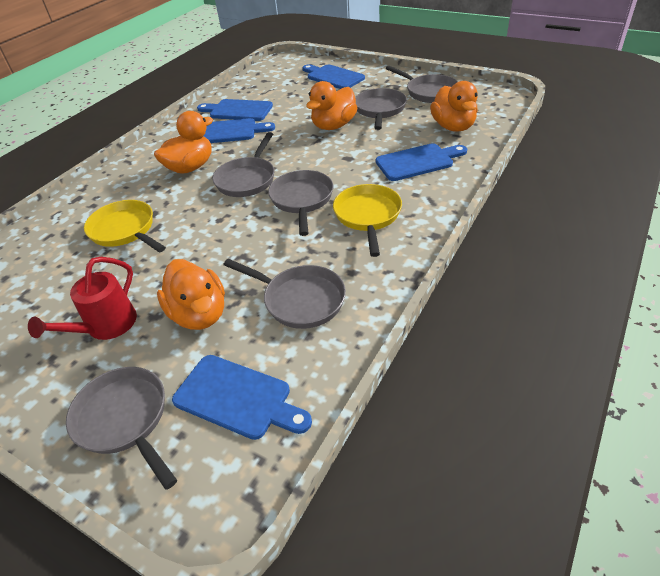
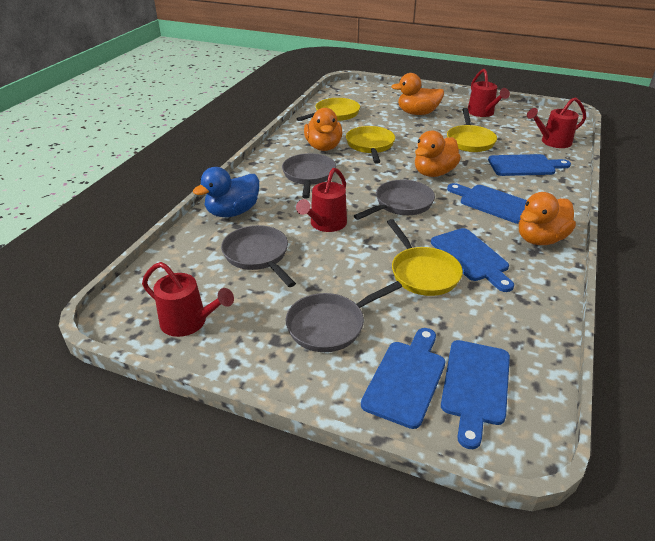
blue duck: none = 0 -> [193,167,259,217] = 1
grey pan: [66,367,177,490] [212,132,275,197] [223,259,346,329] [268,170,333,236] [355,88,407,130] [386,66,458,103] = 6 -> [221,225,296,287] [282,153,336,199] [286,281,402,352] [354,180,435,220] = 4
red watering can: [28,257,137,340] = 1 -> [142,262,234,337] [296,168,347,232] [468,69,510,117] [527,97,586,148] = 4
yellow pan: [84,200,166,253] [333,184,402,257] = 2 -> [296,98,360,121] [346,126,395,164] [387,219,463,296] [447,108,497,152] = 4

